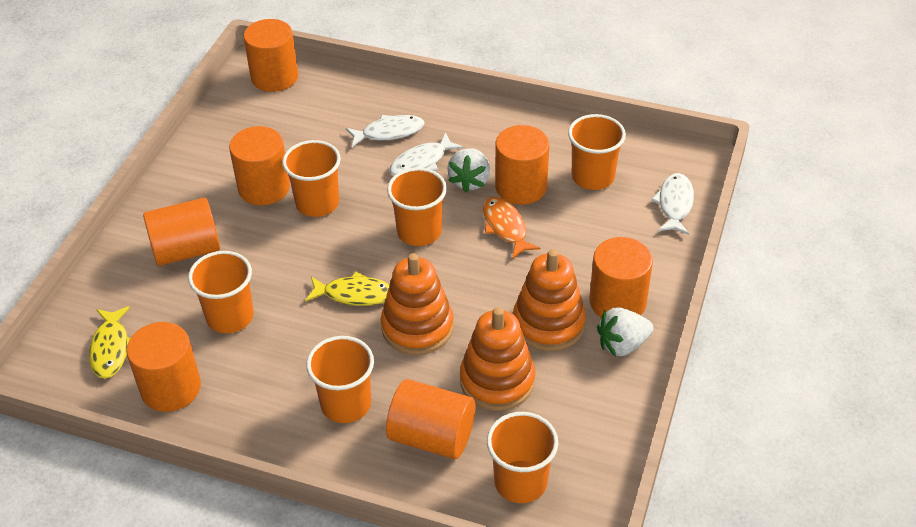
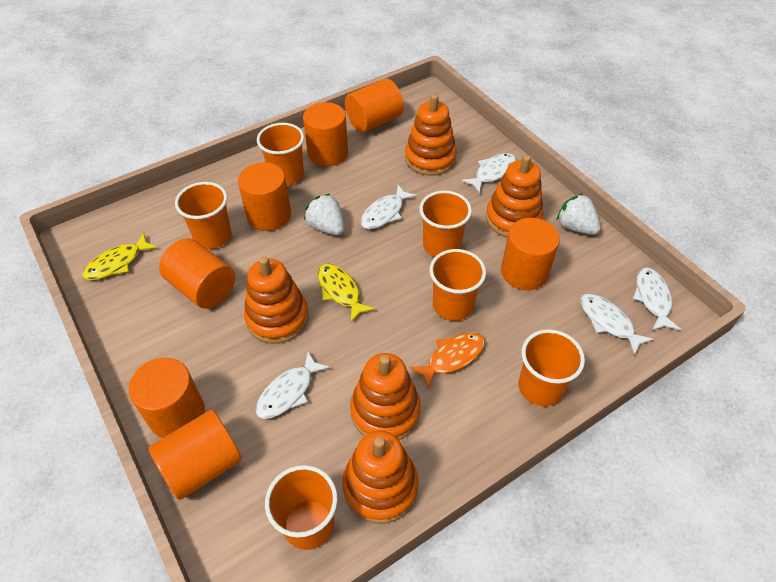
orange stacking toy: [381,253,453,355] [460,307,535,411] [513,249,586,351] = 3 -> [244,256,309,344] [342,430,419,524] [350,353,421,440] [405,94,457,176] [486,155,543,238] = 5
white fish: [346,115,425,147] [389,132,464,175] [651,173,694,235] = 3 -> [256,351,330,419] [361,185,417,229] [461,153,516,194] [580,294,654,356] [633,267,681,331] = 5

